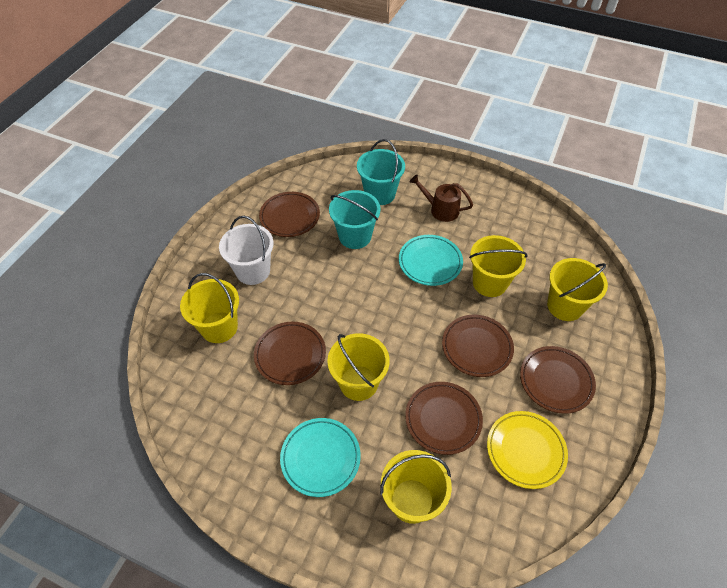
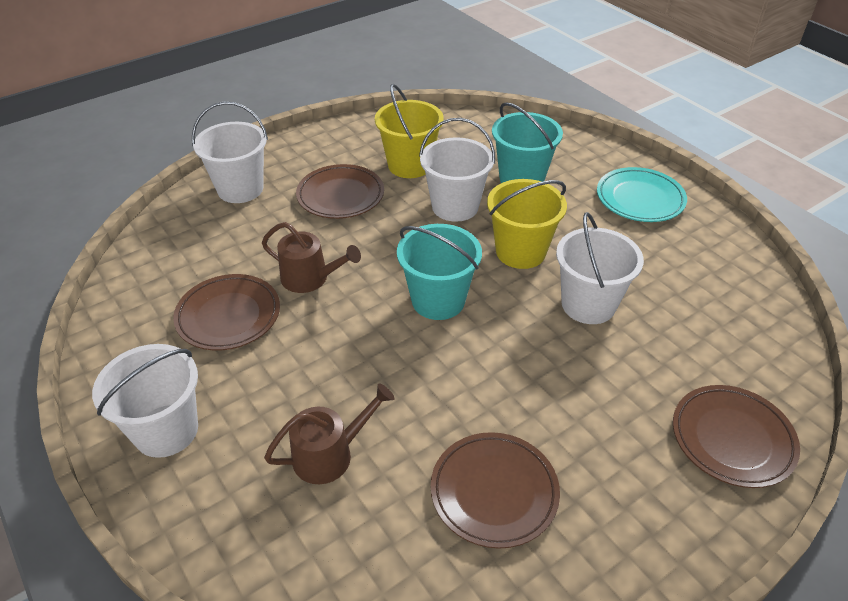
brown plate: [254,322,326,385] [259,192,320,237] [405,382,483,455] [442,315,514,377] [520,346,596,414] = 5 -> [173,274,280,351] [296,164,384,219] [431,432,560,549] [673,385,800,488] = 4
brown watering can: [410,175,473,222] = 1 -> [262,222,361,293] [264,383,395,484] = 2
turquoise plate: [280,418,361,497] [399,235,463,286] = 2 -> [597,167,687,222] = 1
white bucket: [219,216,274,285] = 1 -> [92,344,198,458] [192,102,268,203] [419,118,495,222] [556,212,644,324] = 4
yellow bucket: [180,273,239,343] [327,333,390,401] [380,450,452,524] [469,235,528,297] [547,258,608,321] = 5 -> [375,84,444,178] [487,179,567,269] = 2
yellow plate: [487,411,568,489] = 1 -> none = 0

